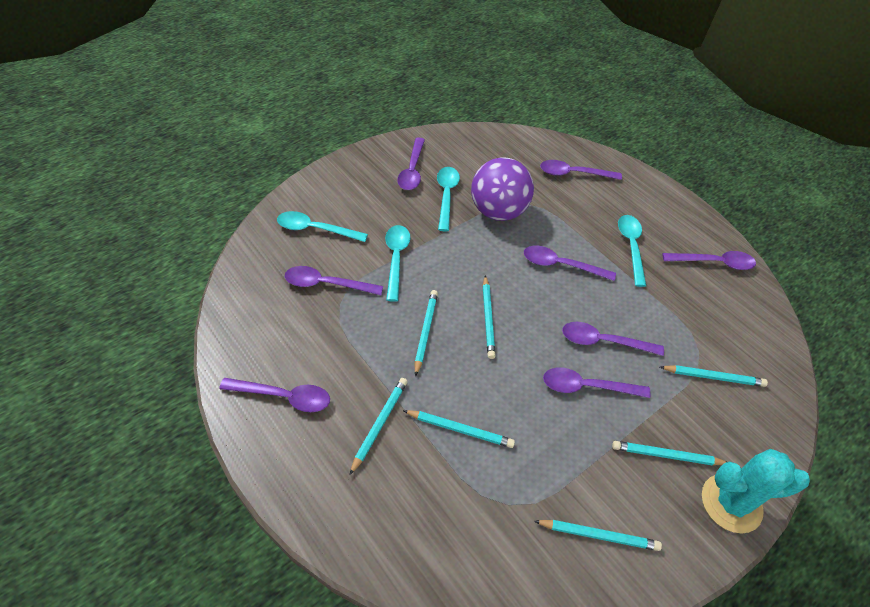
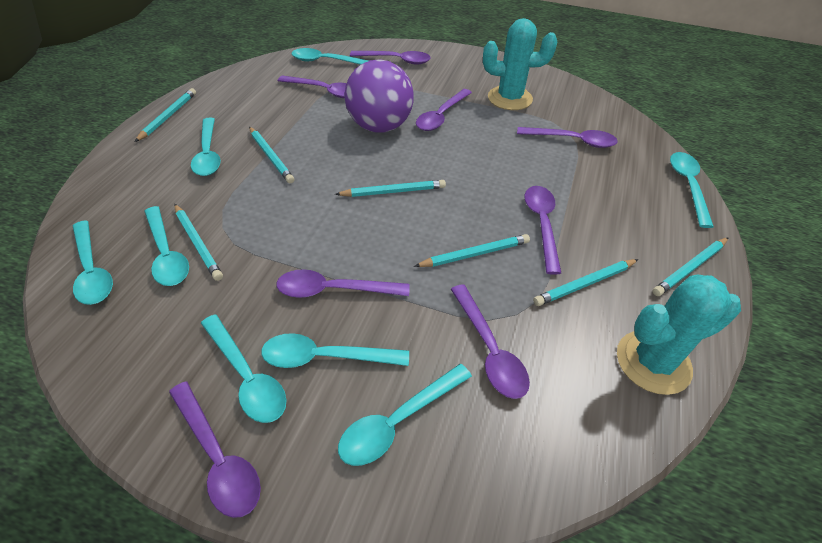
turquoise cactus: [702,449,810,533] = 1 -> [483,18,557,110] [617,275,741,395] = 2
turquoise spoon: [277,211,368,242] [385,225,410,302] [437,167,460,231] [618,215,646,287] = 4 -> [73,220,113,305] [144,206,189,286] [191,117,221,176] [201,314,287,423] [261,333,409,368] [292,48,369,65] [338,364,472,466] [670,152,714,228] = 8

